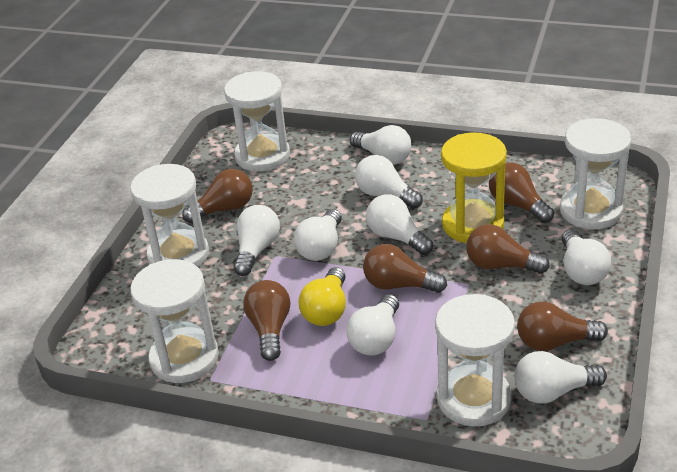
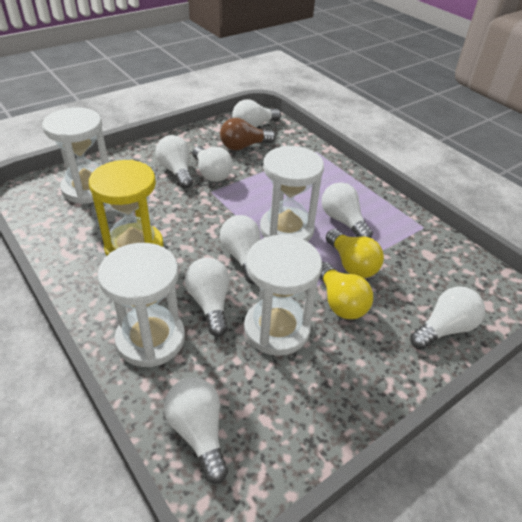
brown light bulb: [182,169,253,223] [243,280,290,361] [363,244,447,293] [466,224,550,274] [489,162,554,223] [517,302,608,351] = 6 -> [220,118,275,150] = 1
white hourglass: [130,164,209,267] [130,259,219,383] [224,71,290,171] [435,294,515,427] [560,118,632,229] = 5 -> [42,107,109,204] [98,243,185,367] [244,235,322,356] [260,146,324,242] = 4
yellow light bulb: [299,267,346,326] = 1 -> [319,262,373,319] [326,229,384,278] = 2

